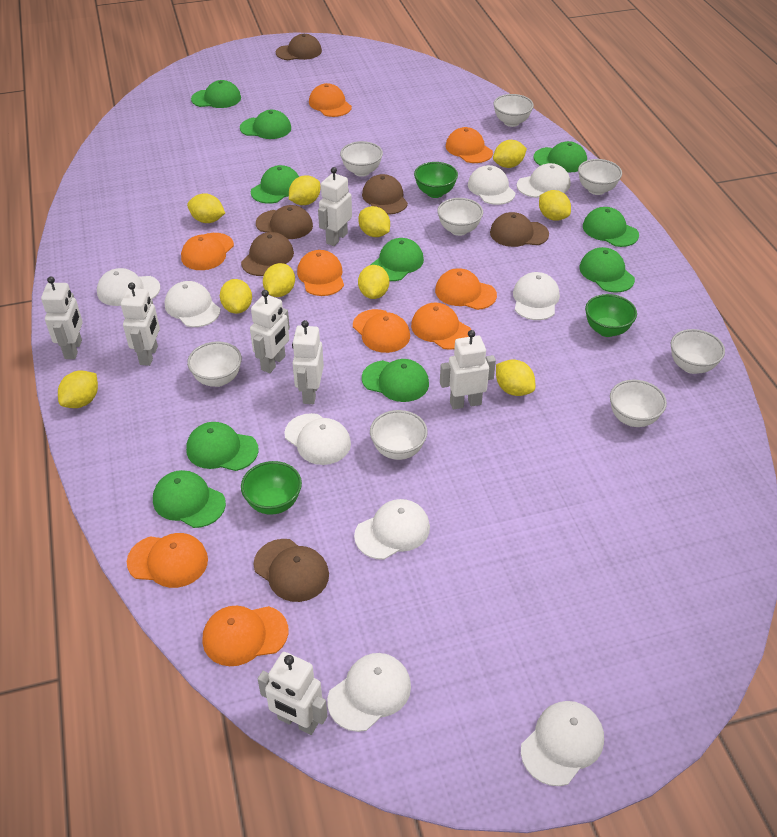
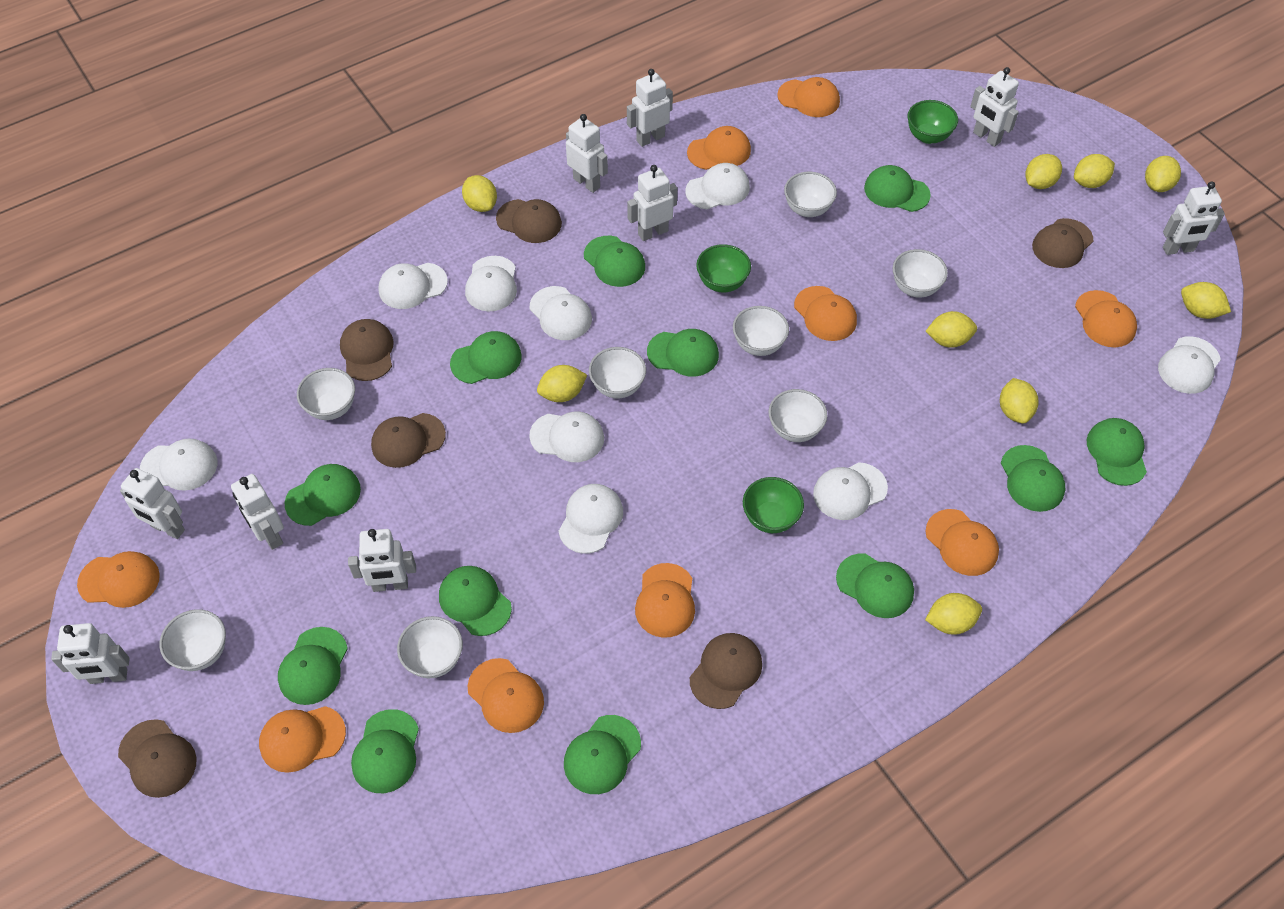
green cap: [153,470,226,528] [186,422,259,471] [191,80,241,108] [240,110,291,139] [251,165,299,204] [362,359,429,402] [370,238,424,281] [534,141,587,172] [579,247,635,293] [583,207,639,247] = 10 -> [278,627,348,705] [285,464,361,526] [351,709,419,793] [439,566,512,636] [450,331,522,384] [564,715,641,794] [584,236,645,287] [647,329,719,377] [836,553,914,618] [864,165,931,212] [1001,445,1065,512] [1087,418,1147,486] = 12
white robot: [41,276,83,359] [121,282,160,366] [250,290,290,373] [258,652,327,735] [292,320,324,404] [318,167,352,246] [440,330,496,409] = 7 -> [51,623,130,684] [120,468,185,539] [231,474,284,550] [348,529,416,592] [566,114,608,193] [627,69,673,147] [627,165,677,241] [970,67,1019,147] [1163,181,1225,255] = 9
yellow lemon: [58,371,98,408] [187,193,225,223] [220,279,252,314] [263,263,295,297] [289,175,320,205] [358,206,390,237] [358,265,389,299] [493,140,527,168] [496,359,535,396] [539,190,571,221] = 10 -> [462,175,497,212] [537,365,587,402] [925,593,982,635] [926,311,977,348] [1000,378,1038,424] [1025,154,1062,189] [1074,154,1115,188] [1145,156,1181,192] [1181,282,1231,319] = 9

